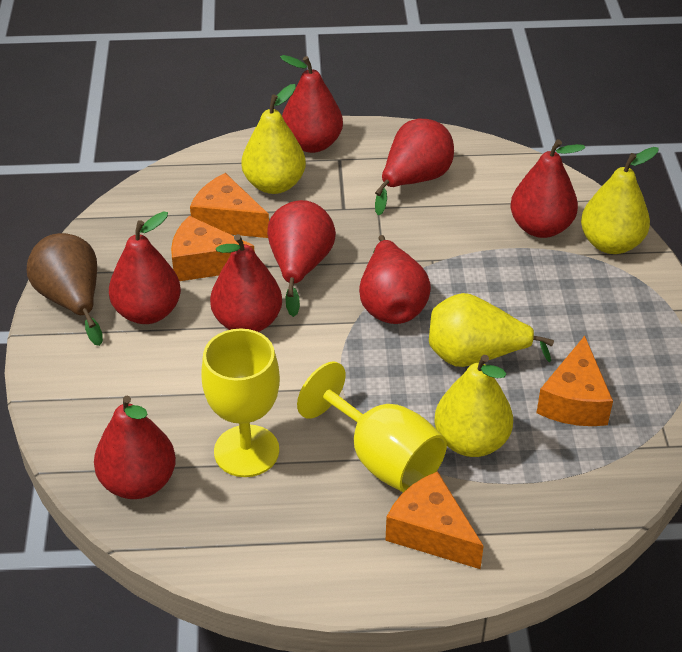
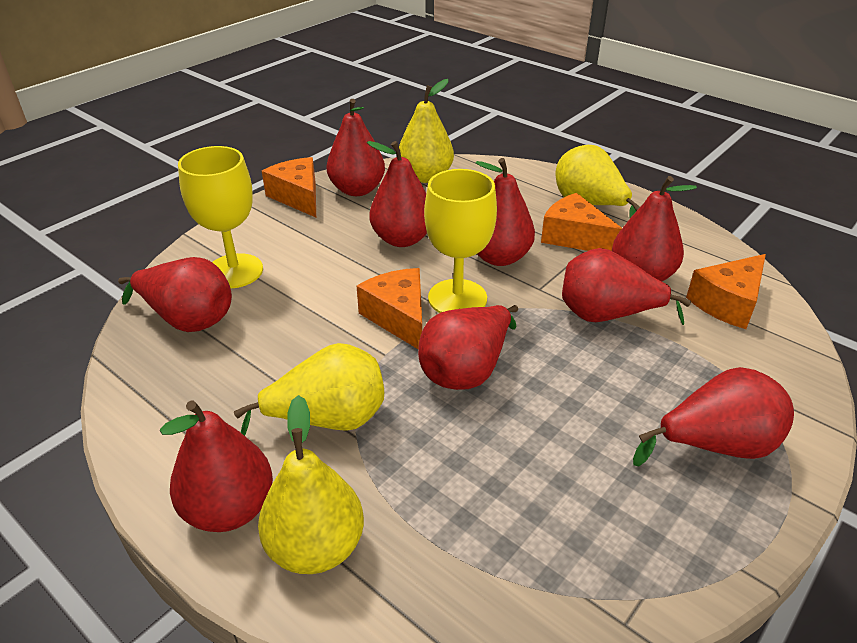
brown pear: [27,233,103,346] = 1 -> none = 0
red pear: [94,396,176,499] [109,211,181,324] [210,234,282,332] [267,200,336,317] [280,55,343,153] [359,235,431,324] [375,119,454,215] [510,139,585,238] = 8 -> [118,257,232,332] [160,400,273,532] [326,99,385,196] [367,141,427,247] [418,305,518,390] [476,158,535,266] [562,248,691,325] [612,176,697,281] [633,367,794,466] = 9

